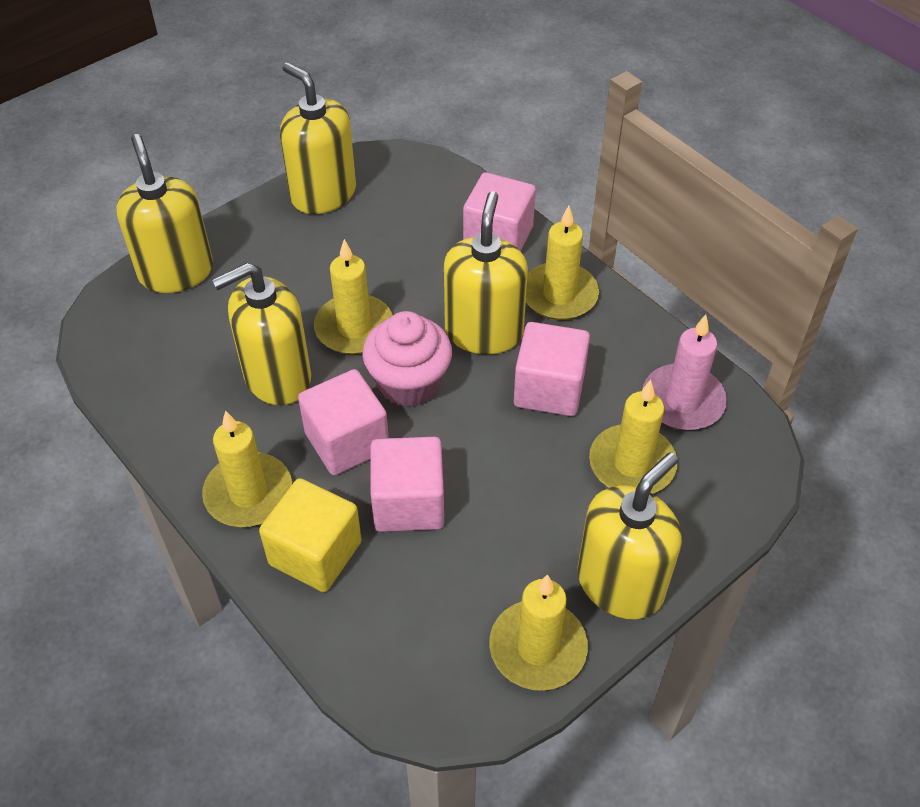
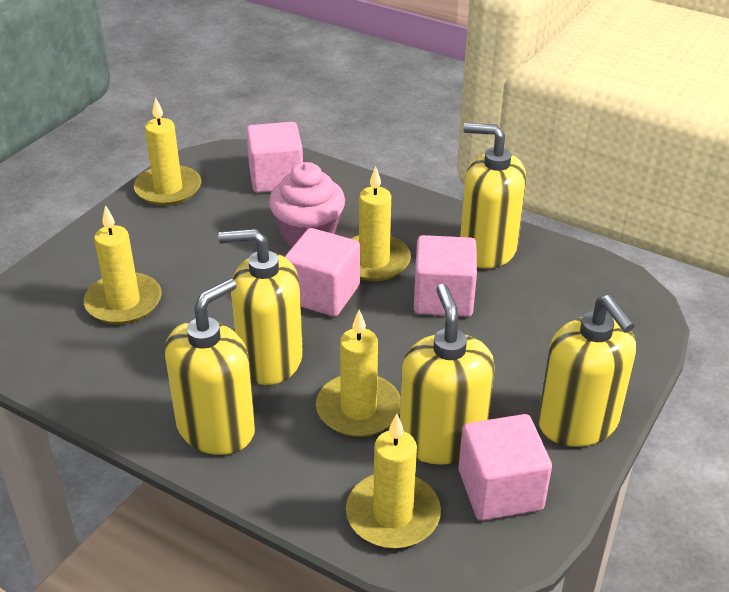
pink candle: [643,314,727,430] = 1 -> none = 0
yellow cube: [259,478,362,592] = 1 -> none = 0

